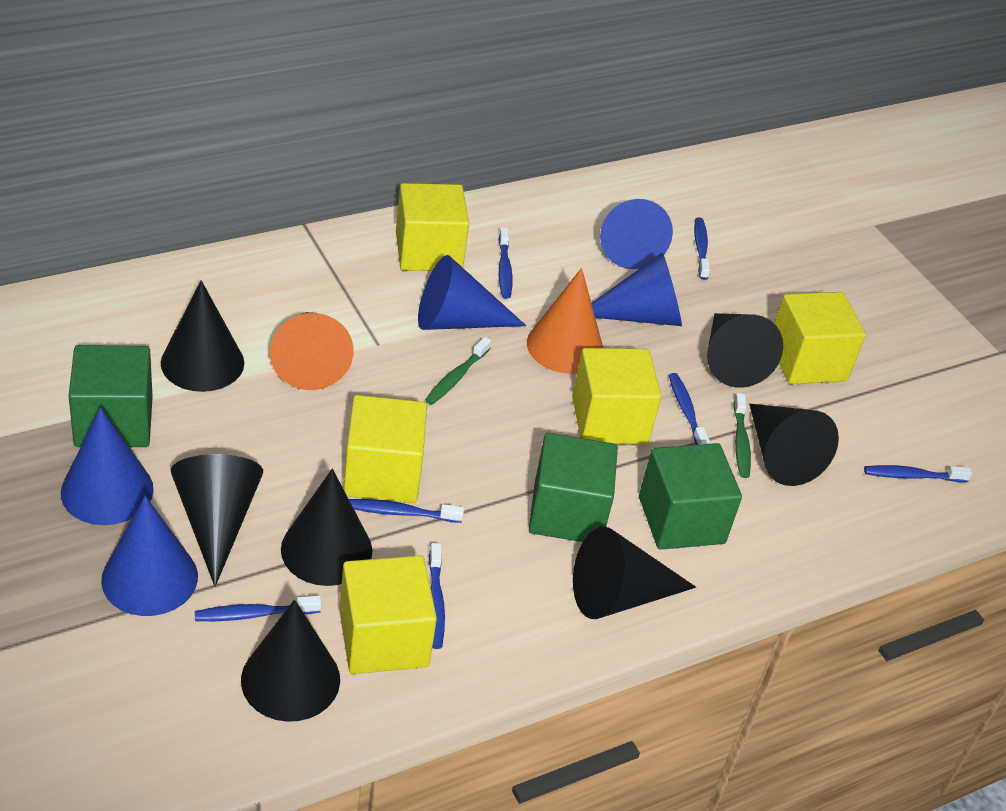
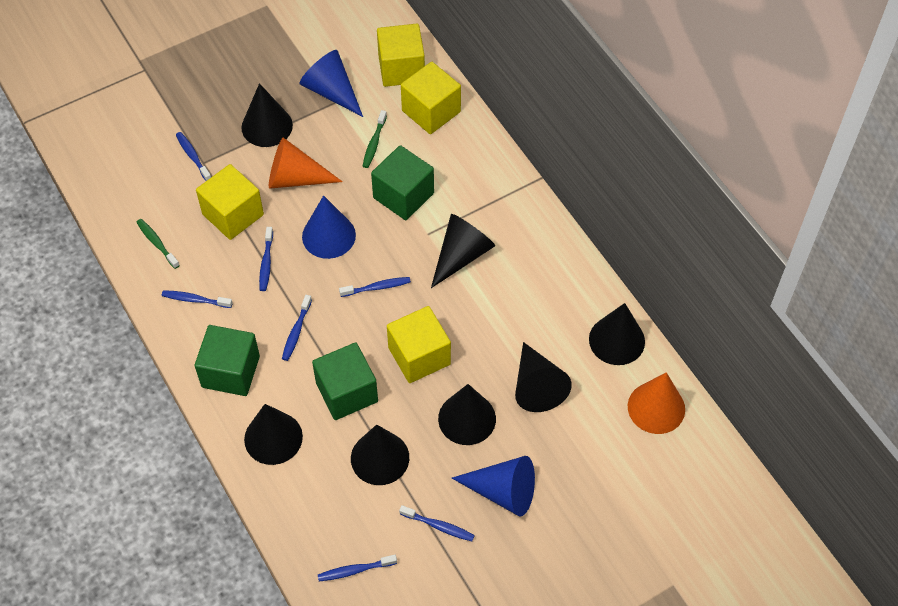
blue cone: [61,407,154,525] [101,496,198,616] [418,255,526,330] [591,252,682,326] [600,199,673,269] = 5 -> [300,50,363,117] [302,195,356,259] [452,456,535,516] = 3
yellow cube: [339,555,437,674] [344,395,427,503] [396,183,469,271] [572,348,661,444] [774,292,866,384] = 5 -> [196,164,264,240] [377,24,425,87] [387,306,451,383] [401,62,461,134] = 4

